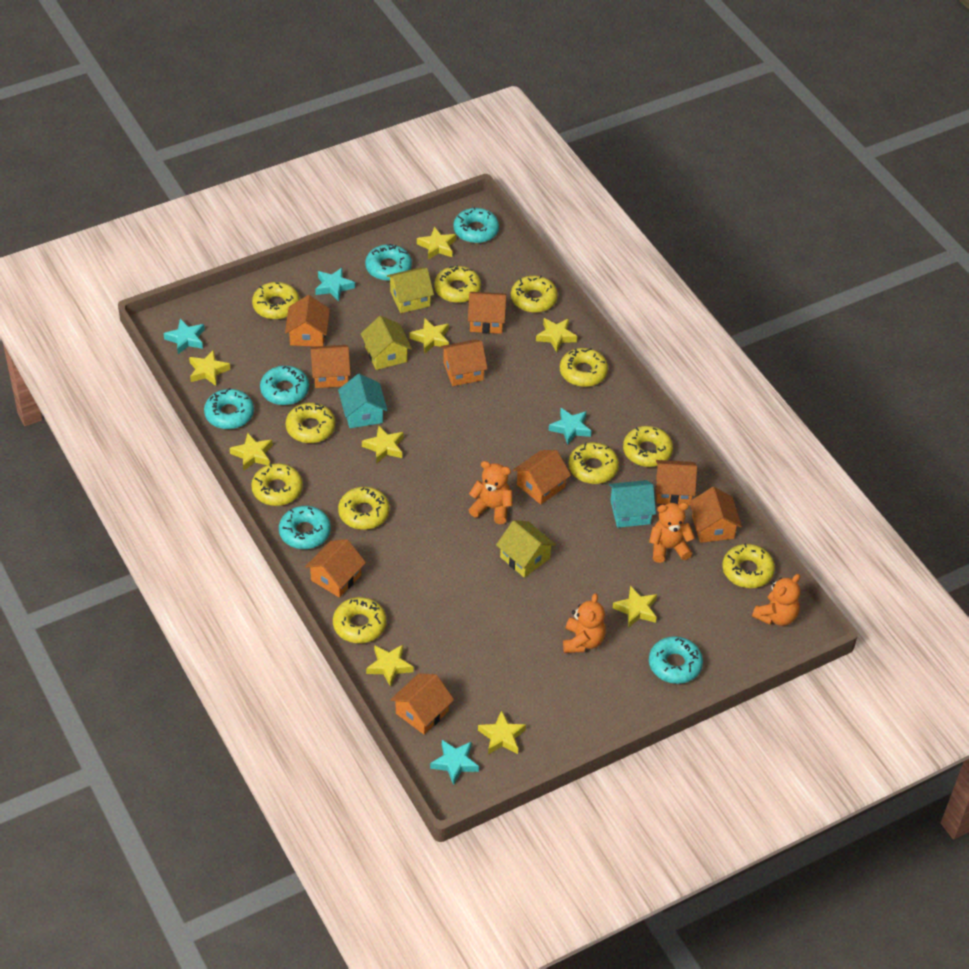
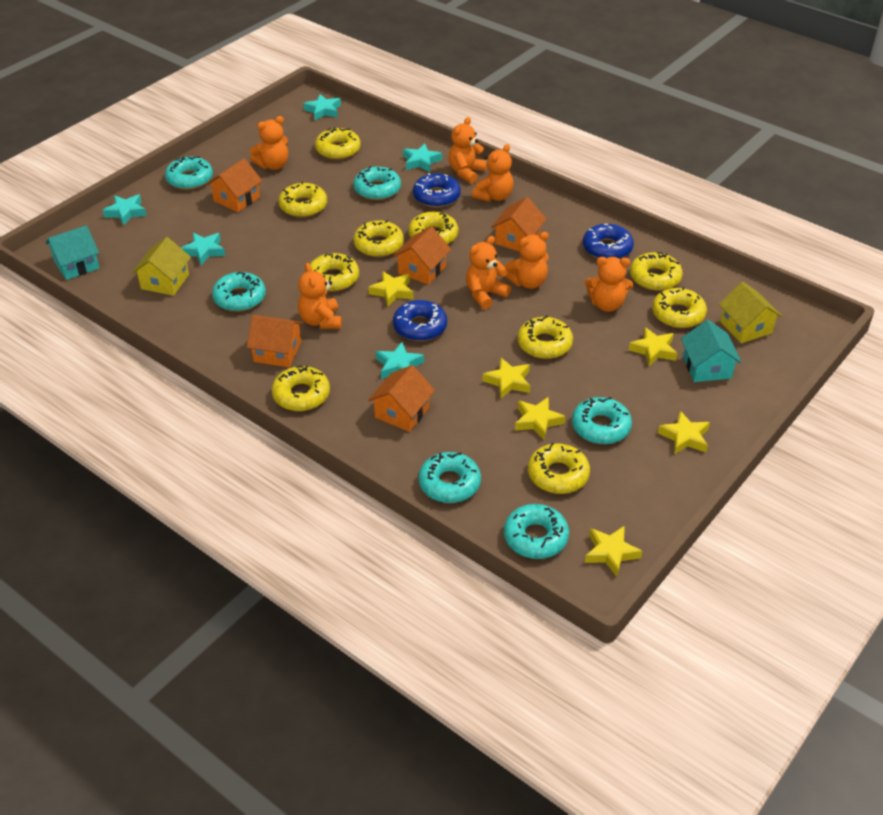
blue donut: none = 0 -> [393,300,447,341] [413,173,461,207] [583,224,634,259] = 3
orange house: [285,295,330,347] [305,539,366,598] [310,345,351,388] [390,673,454,734] [440,339,488,386] [468,292,506,334] [513,450,571,505] [656,460,697,505] [690,487,742,543] = 9 -> [206,158,262,212] [247,315,303,367] [368,365,435,432] [393,226,451,285] [491,197,546,251] = 5
orange teddy bear: [469,461,513,524] [563,593,606,653] [649,503,695,563] [752,574,800,626] = 4 -> [250,116,288,170] [298,263,342,329] [449,117,487,184] [466,236,511,309] [472,144,513,202] [504,232,549,289] [585,257,633,312] = 7
turquoise star: [163,319,205,354] [315,268,355,302] [430,740,479,785] [549,408,591,445] = 4 -> [102,194,147,226] [181,233,225,265] [303,94,341,120] [376,342,424,379] [403,144,442,172] = 5
yellow donut: [251,463,303,506] [252,282,300,319] [286,403,335,443] [333,597,386,643] [338,487,390,530] [434,265,481,303] [511,275,558,313] [560,348,608,387] [569,442,619,484] [623,426,673,467] [722,543,775,588] = 11 -> [271,365,330,411] [278,181,327,217] [310,253,359,292] [315,127,361,160] [353,220,404,257] [408,212,458,244] [517,316,573,359] [528,442,590,494] [630,252,683,291] [652,287,707,328] = 10
yellow house: [361,316,412,370] [387,267,434,313] [496,520,556,578] = 3 -> [132,237,191,296] [719,282,782,343] = 2
yellow star: [189,350,230,386] [230,433,273,471] [362,426,404,464] [366,645,413,687] [409,319,449,354] [417,227,456,259] [478,710,526,754] [536,318,577,352] [613,586,657,627] = 9 -> [368,271,413,307] [482,358,530,399] [515,397,566,440] [585,526,642,577] [629,327,678,366] [658,411,710,455] = 6

